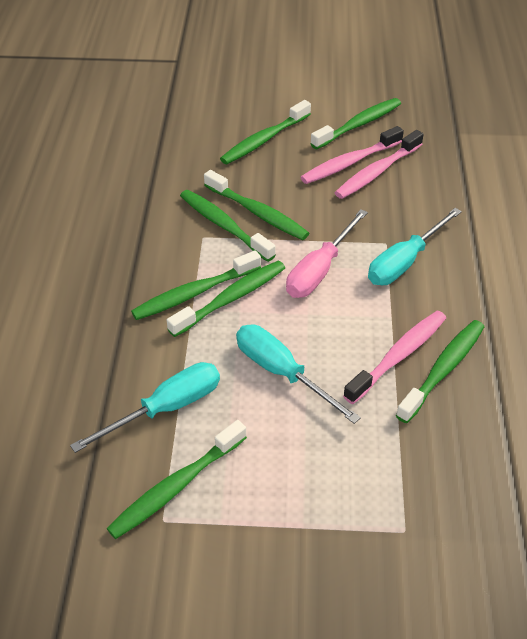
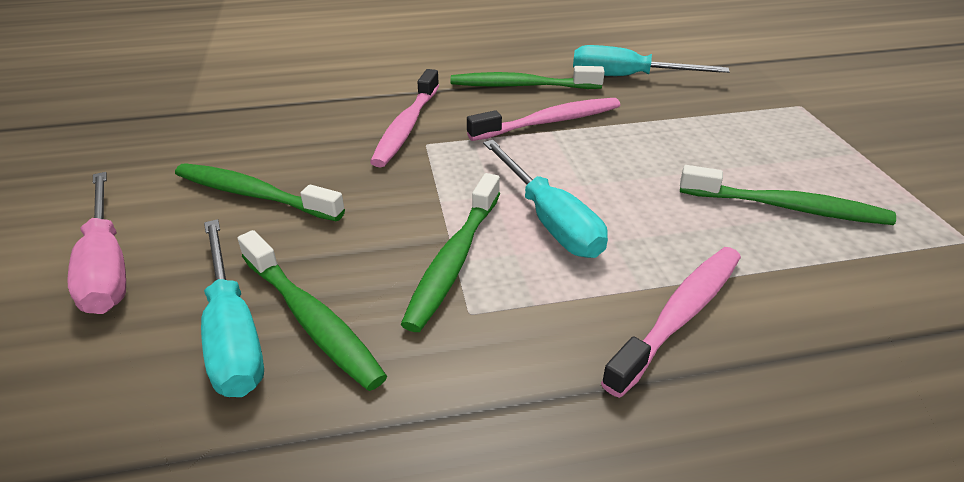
green toothbrush: [106,420,247,539] [131,250,261,320] [167,261,285,337] [180,190,276,262] [204,170,309,240] [220,100,311,164] [310,98,401,149] [396,320,484,423] = 8 -> [175,163,345,221] [237,230,387,391] [401,173,500,332] [450,66,605,89] [680,165,896,225] = 5

